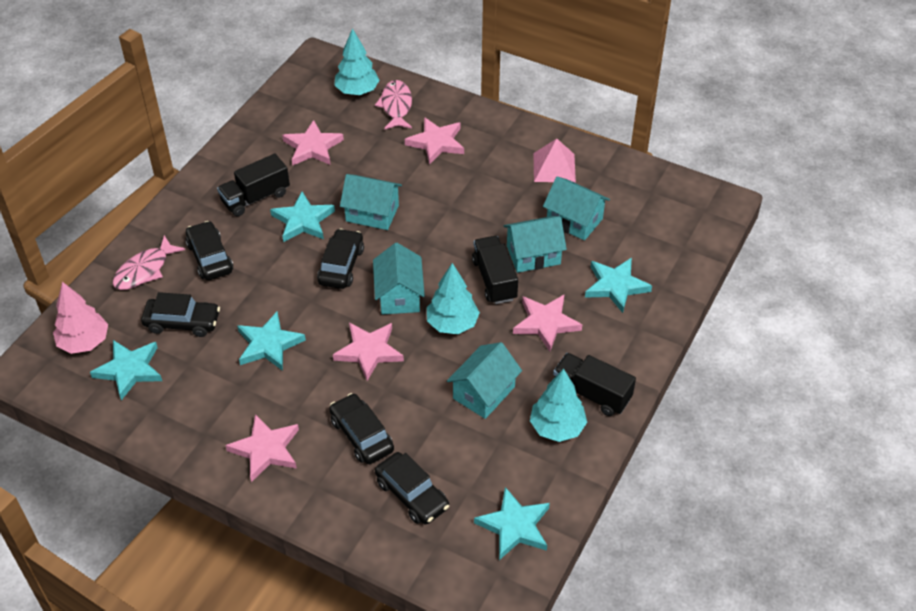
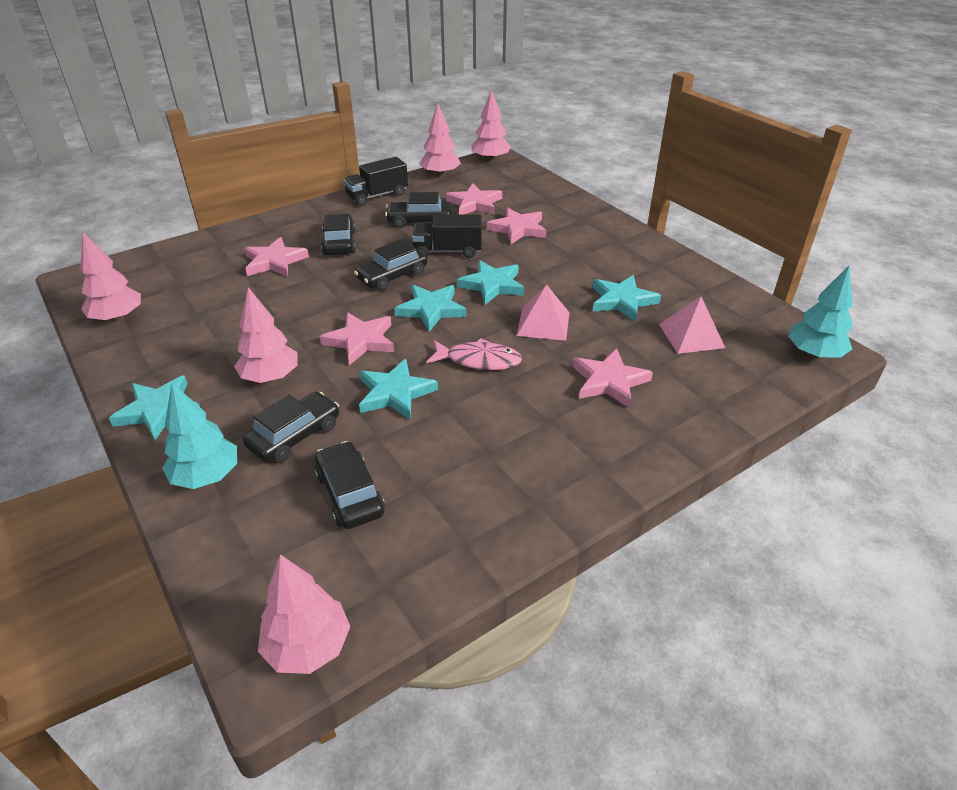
black truck: [217,154,290,217] [472,236,518,304] [553,353,636,416] = 3 -> [343,157,408,206] [412,214,482,258] = 2
pink fish: [113,235,185,290] [375,80,412,130] = 2 -> [426,338,522,370] = 1
pink pyramid: [534,139,576,183] = 1 -> [517,284,570,341] [659,297,725,354] = 2
pink tree: [53,282,108,354] = 1 -> [80,232,141,322] [234,287,298,383] [258,554,350,674] [419,103,461,177] [471,89,511,162] = 5
turquoise house: [340,174,402,230] [373,243,425,315] [447,342,522,419] [504,216,567,273] [543,176,610,241] = 5 -> none = 0
turquoise tree: [334,28,380,95] [427,263,480,334] [530,369,587,442] = 3 -> [162,383,237,489] [788,266,853,359] = 2

